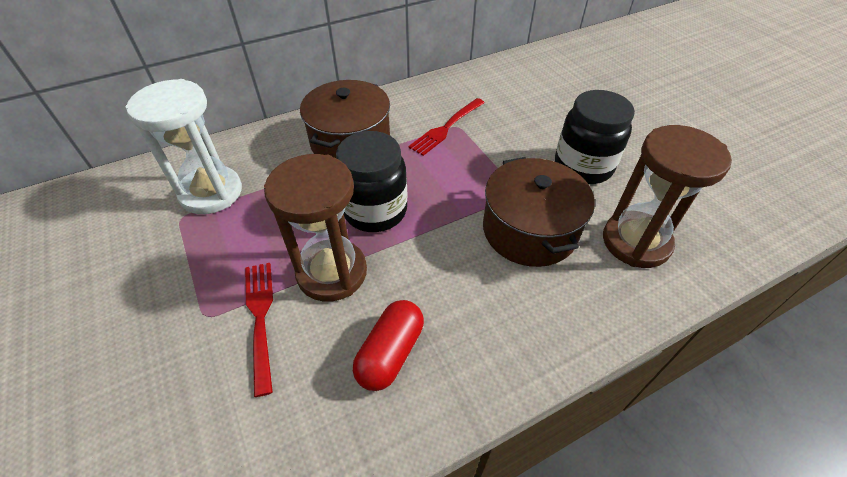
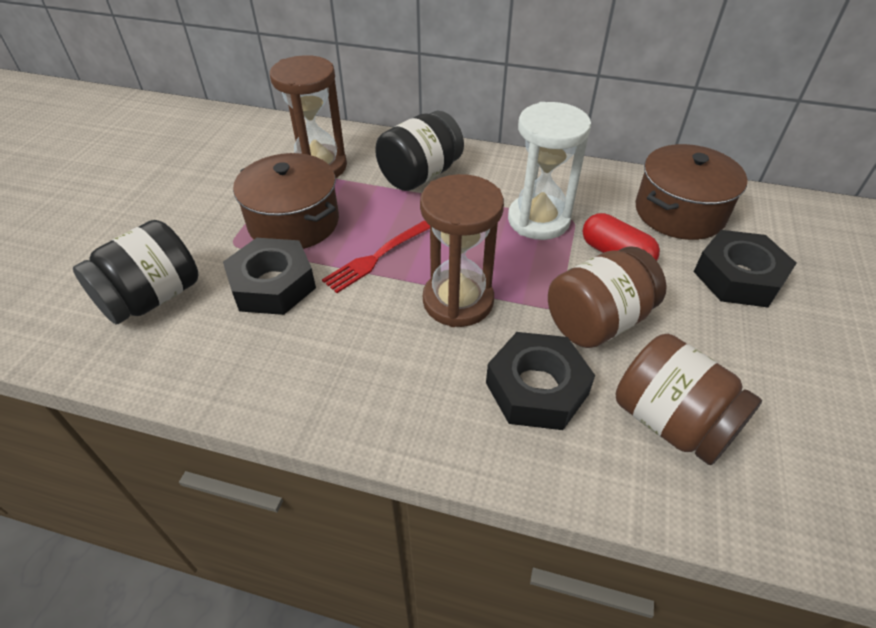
black nut: none = 0 -> [223,238,316,315] [486,332,595,430] [694,230,796,307] = 3
brown jar: none = 0 -> [548,246,667,348] [615,334,762,465] = 2
red fork: [245,263,273,397] [408,98,485,156] = 2 -> [322,221,430,293] = 1

